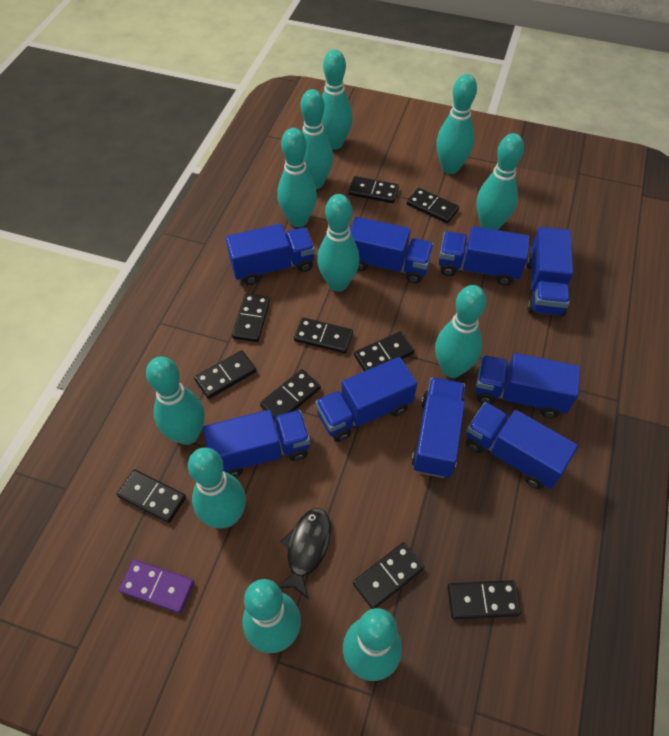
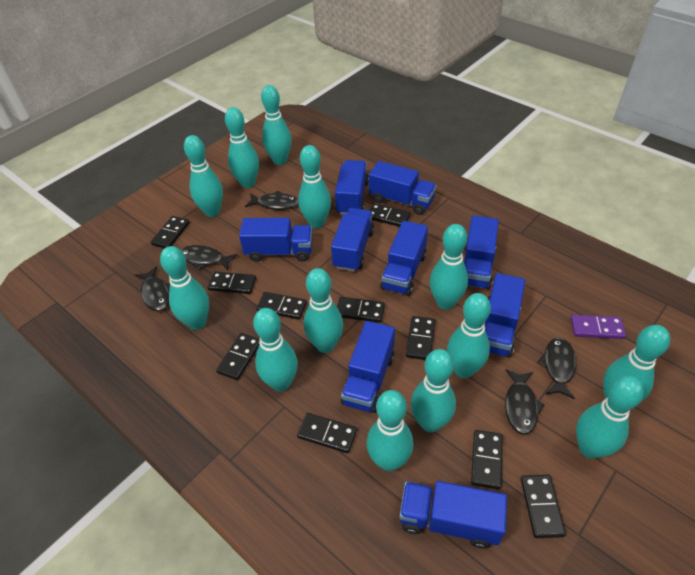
black fish: [278,508,331,599] = 1 -> [135,266,170,312] [181,245,237,270] [245,191,298,210] [505,369,545,435] [537,338,576,399] = 5
turquoise bowling pin: [146,357,205,445] [188,447,246,529] [242,579,301,653] [277,128,317,227] [300,89,333,189] [317,194,360,292] [322,50,353,150] [343,608,402,681] [435,285,487,378] [436,74,477,174] [477,133,524,230] = 11 -> [160,246,209,330] [184,135,223,217] [225,107,259,188] [253,308,298,392] [261,85,292,165] [298,145,331,228] [303,268,343,353] [366,390,413,471] [411,349,456,432] [430,224,468,310] [447,293,491,378] [576,375,644,459] [603,325,670,403] = 13

